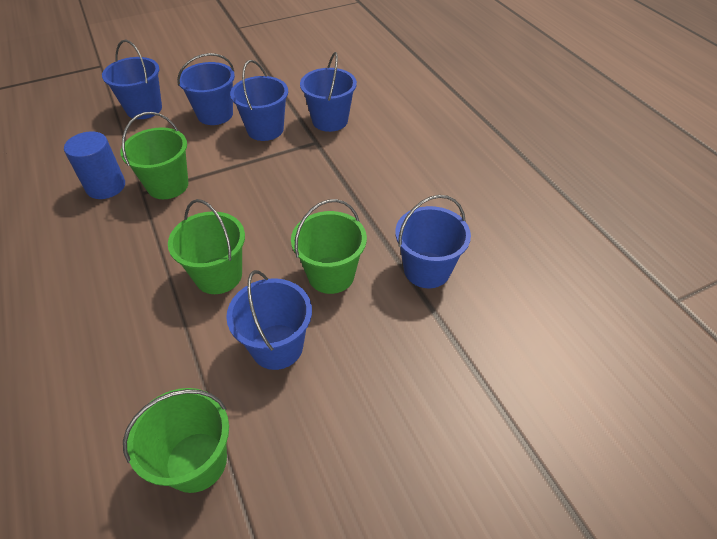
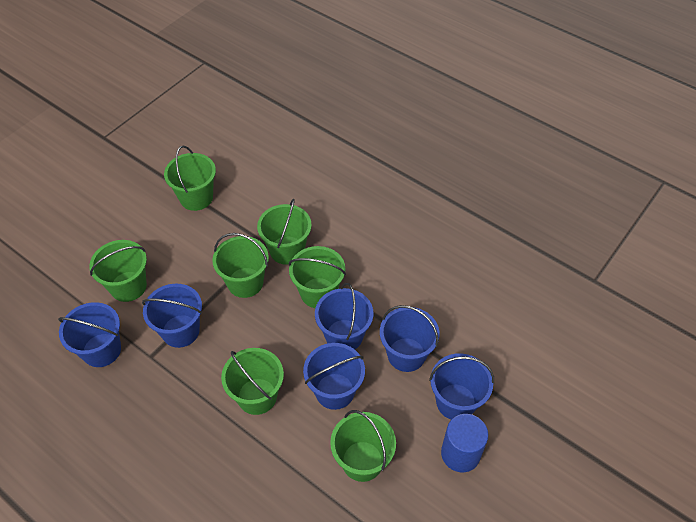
green bucket: [120,112,188,199] [123,388,229,493] [168,199,245,294] [291,199,367,294] = 4 -> [89,240,147,302] [164,145,216,211] [212,233,269,298] [221,348,284,415] [257,199,312,265] [289,246,346,308] [330,410,396,482] = 7

